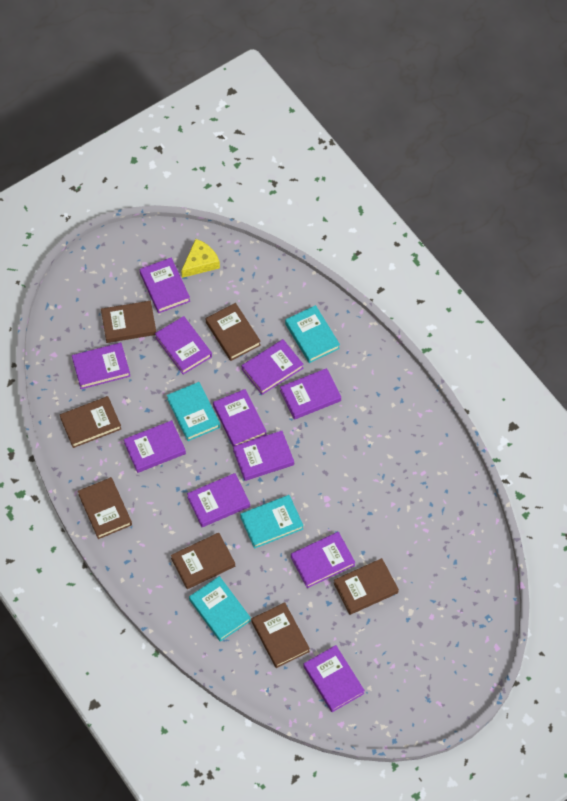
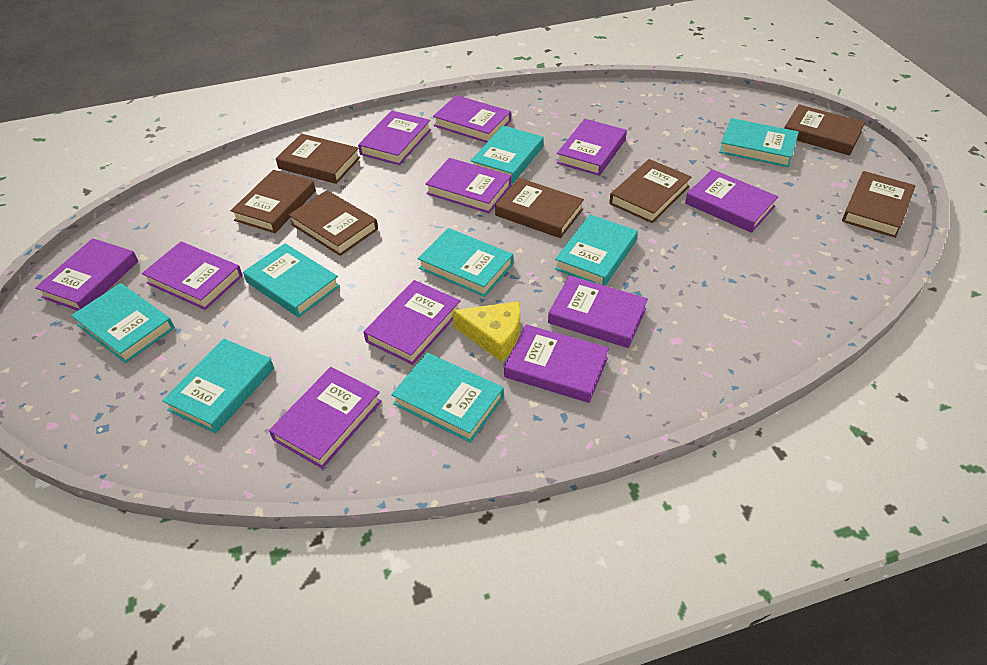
turquoise book: [167,382,220,441] [189,576,251,642] [240,495,304,549] [285,305,340,363] = 4 -> [71,283,175,363] [162,339,274,433] [243,243,340,317] [391,353,504,443] [418,228,513,297] [471,126,544,183] [555,214,638,286] [719,118,799,167] = 8

